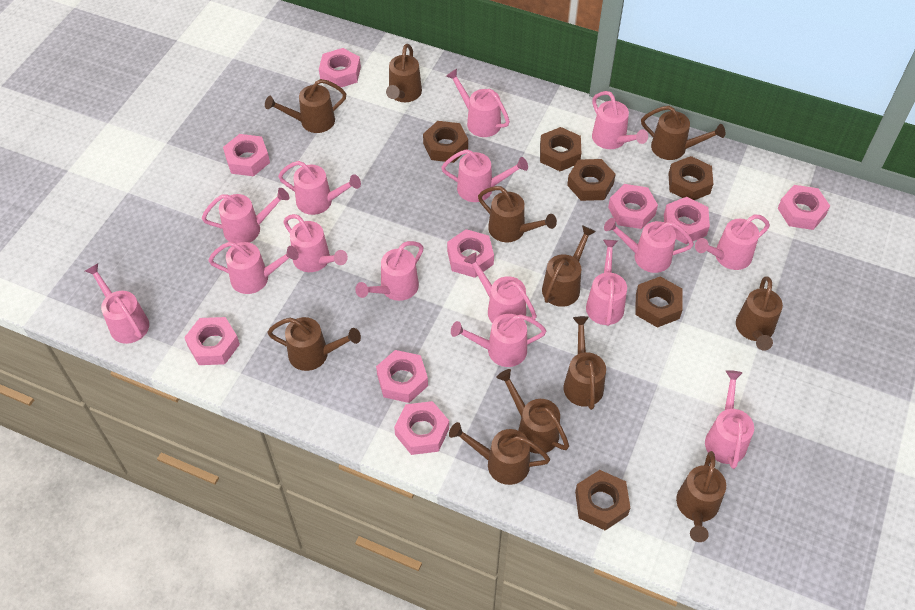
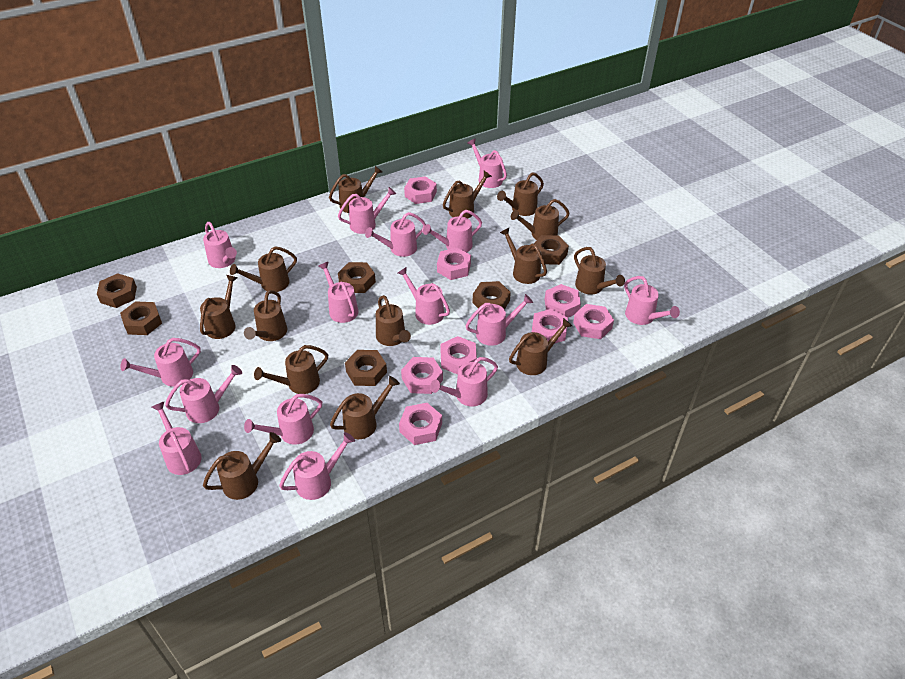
brown watering can: [265,79,346,133] [267,317,361,371] [386,44,422,102] [449,422,550,485] [478,186,557,242] [496,369,569,454] [542,225,596,307] [563,316,606,410] [641,106,725,160] [676,451,726,542] [736,276,783,351] = 11 -> [200,275,238,339] [203,432,281,500] [230,246,297,292] [244,290,287,341] [254,345,328,394] [329,166,382,213] [330,376,400,439] [376,295,411,346] [443,171,492,218] [497,172,544,216] [500,228,547,284] [509,318,572,375] [511,199,570,240] [574,247,625,295] = 14
pink nut: [184,317,240,365] [223,134,270,176] [319,48,361,87] [376,350,428,403] [394,401,449,455] [447,229,494,278] [608,184,658,229] [664,197,710,244] [778,185,830,230] = 9 -> [399,403,442,445] [401,357,443,394] [404,176,437,204] [437,248,471,280] [441,336,477,375] [532,309,568,344] [545,284,581,318] [573,304,614,339] = 8

